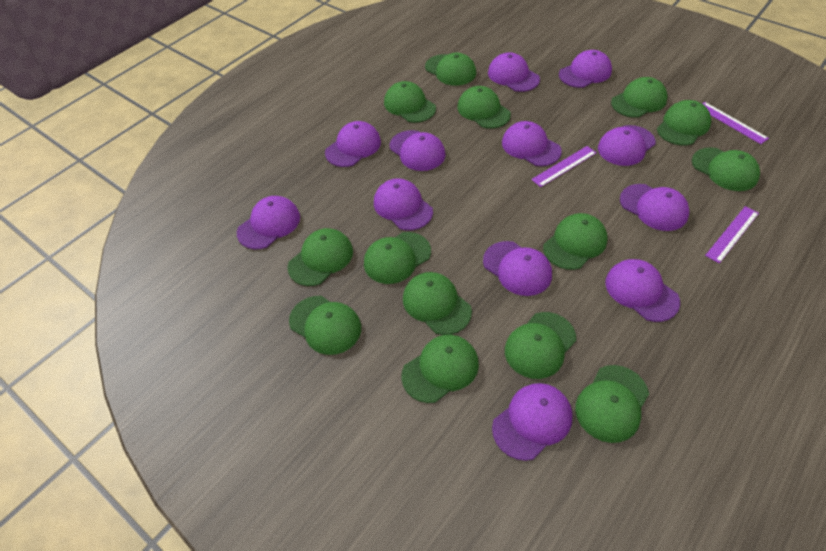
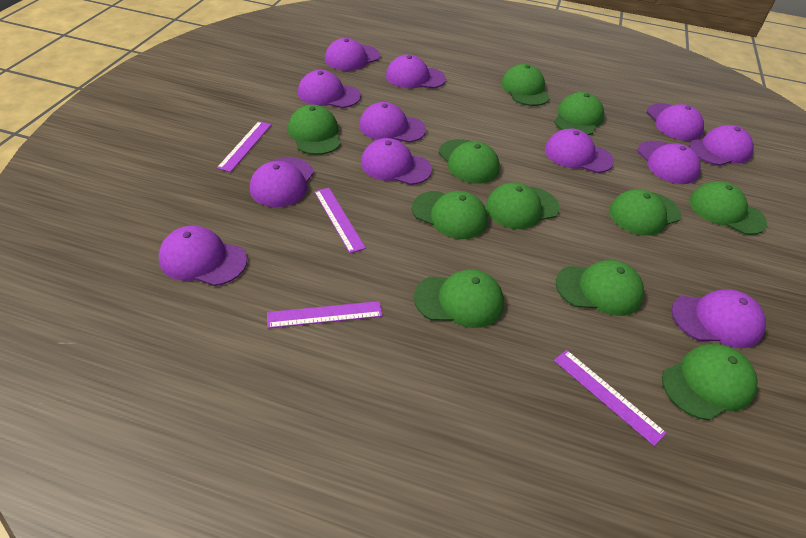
green cap: [287,228,353,286] [289,296,361,355] [364,232,431,284] [384,81,436,123] [401,335,479,403] [403,272,472,335] [425,53,476,86] [457,86,511,129] [505,312,576,379] [543,213,608,270] [575,365,649,443] [611,77,667,118] [657,100,711,146] [692,147,760,191] = 14 -> [288,105,341,155] [412,191,488,239] [414,269,504,328] [439,139,500,184] [485,182,560,229] [501,64,550,106] [554,92,604,135] [556,260,644,316] [609,189,681,236] [662,344,758,420] [689,181,767,235] = 11
purple ruler: [531,146,597,187] [702,102,769,144] [705,206,759,264] = 3 -> [217,121,272,172] [267,301,382,328] [314,188,366,253] [554,350,666,446] = 4

